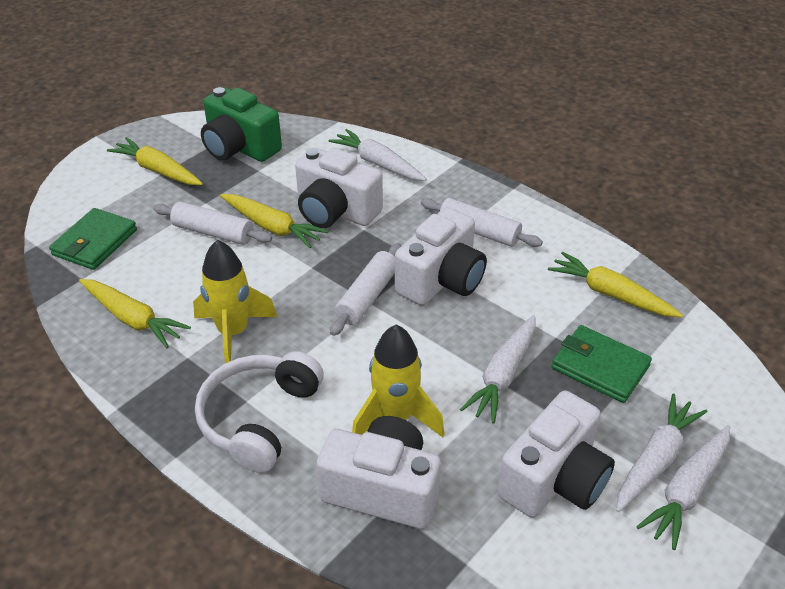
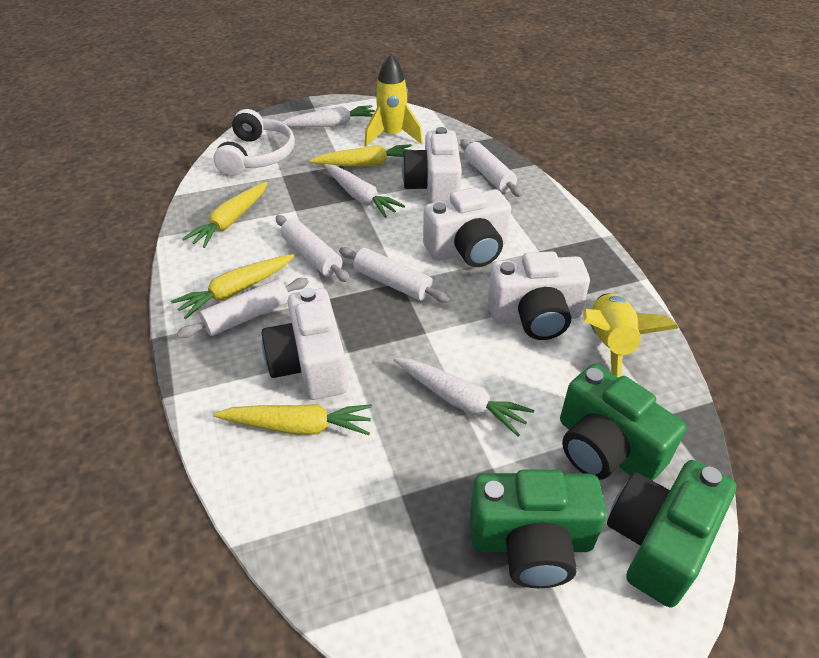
green camera: [201,87,282,162] = 1 -> [470,470,607,588] [560,364,686,481] [607,460,736,608] = 3
green wallet: [49,208,137,270] [551,325,652,403] = 2 -> none = 0
white carrot: [329,129,427,181] [460,315,536,424] [616,394,708,512] [636,425,730,550] = 4 -> [282,105,375,127] [324,164,405,218] [393,358,534,436] = 3
white rolling pin: [153,202,272,245] [330,243,401,336] [421,198,543,247] = 3 -> [177,278,309,338] [276,215,350,282] [339,247,450,303] [460,139,523,197] = 4

